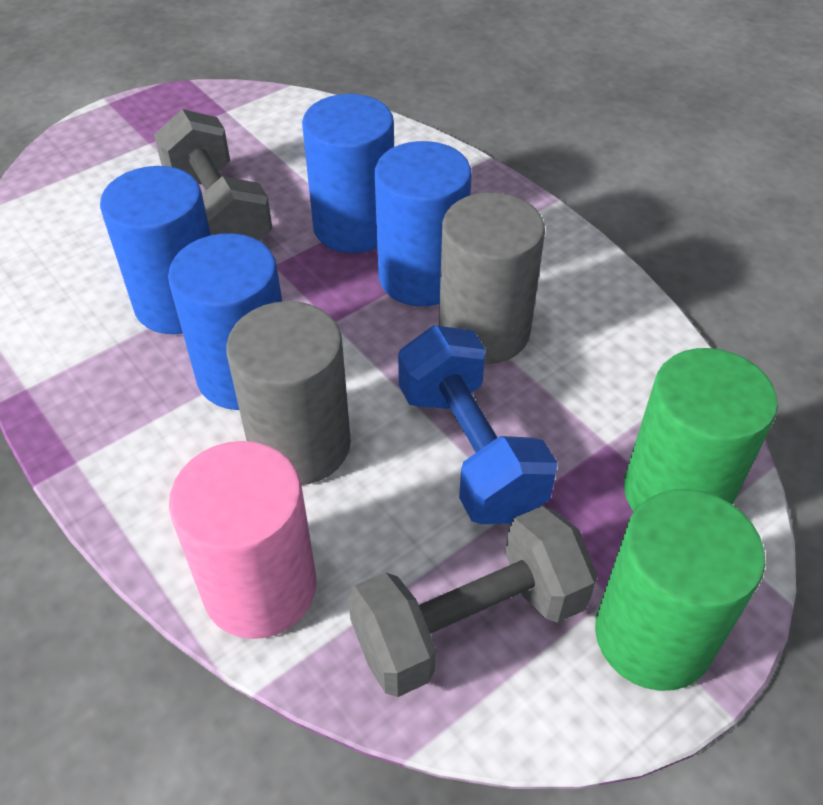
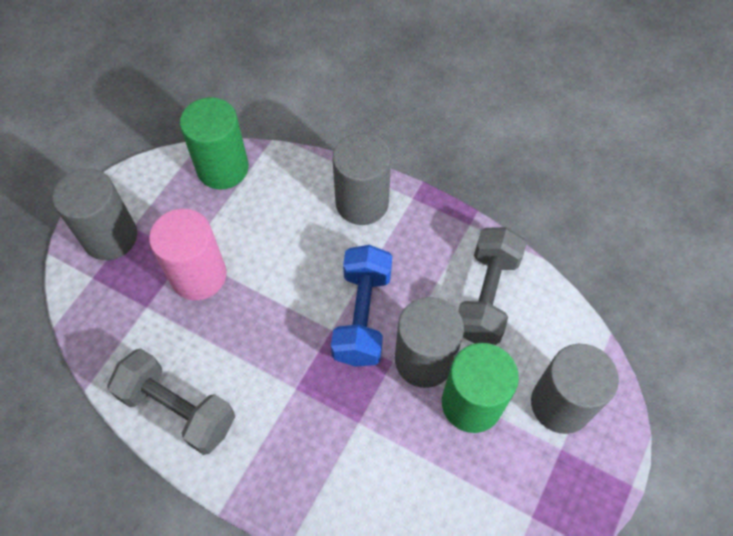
blue cylinder: [100,166,211,334] [168,233,282,410] [302,94,394,253] [375,141,472,306] = 4 -> none = 0
grey cylinder: [226,301,351,485] [439,192,545,364] = 2 -> [53,168,137,260] [332,133,391,225] [395,297,464,388] [531,344,619,434] = 4

